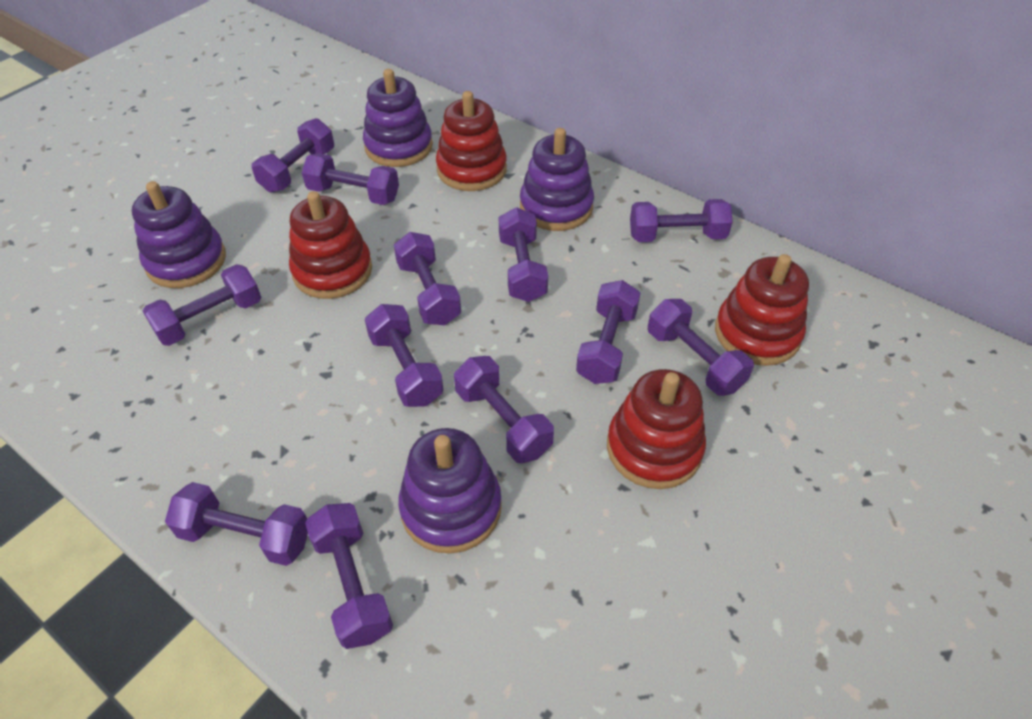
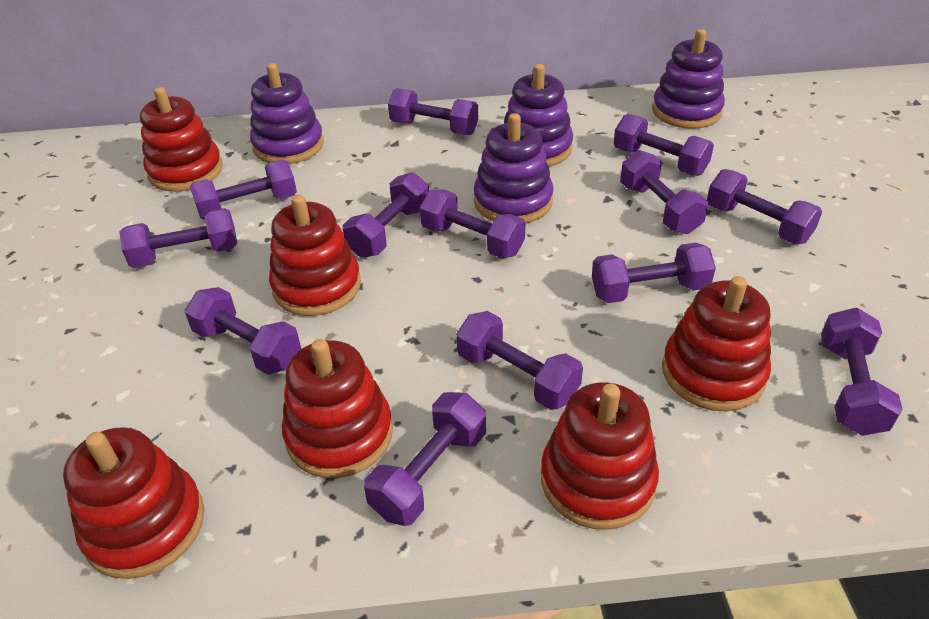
purple dumbbell: [143,264,261,346] [165,482,308,566] [252,118,334,192] [302,153,399,205] [305,503,393,649] [365,304,444,407] [394,232,461,325] [454,356,554,463] [499,207,548,302] [576,280,640,384] [630,199,733,242] [648,299,754,396] = 12 -> [119,208,237,268] [185,287,301,375] [190,160,297,220] [343,172,429,258] [364,392,486,526] [388,88,478,135] [419,189,525,258] [456,311,583,410] [592,243,716,303] [614,114,714,176] [620,150,708,234] [707,169,822,244] [821,308,903,436] = 13
red stacking toy: [289,191,372,299] [436,91,507,191] [607,369,706,489] [715,254,809,366] = 4 -> [63,427,204,579] [140,87,223,192] [269,195,361,316] [282,339,393,478] [541,382,659,530] [662,276,771,411] = 6

